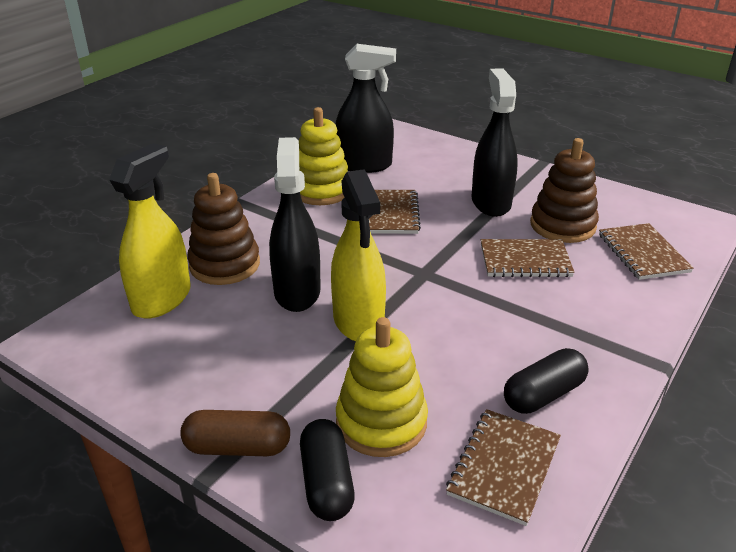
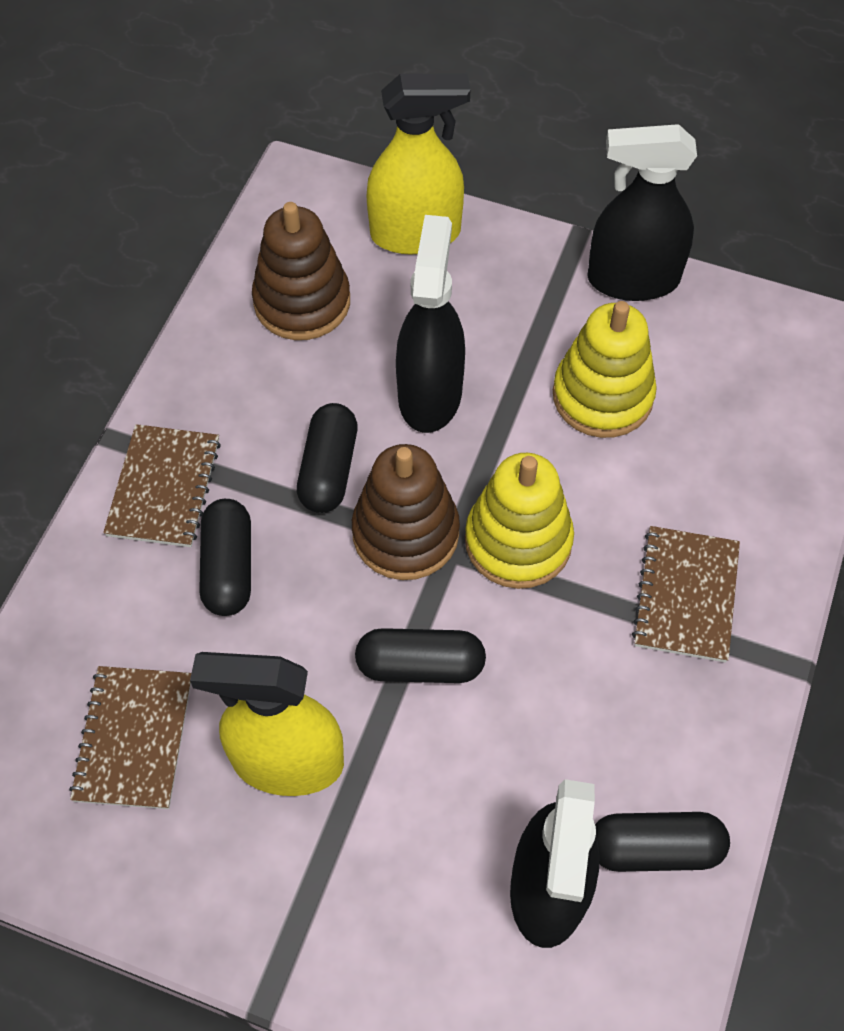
black capsule: [300,419,355,521] [504,348,589,414] = 2 -> [199,499,251,616] [297,403,358,513] [355,628,486,683] [595,812,730,872] = 4
brown capsule: [180,410,290,456] = 1 -> none = 0
brown notebook: [369,190,421,234] [446,409,561,526] [481,239,575,277] [599,223,694,280] = 4 -> [69,666,191,809] [103,424,221,547] [632,526,740,662] = 3

